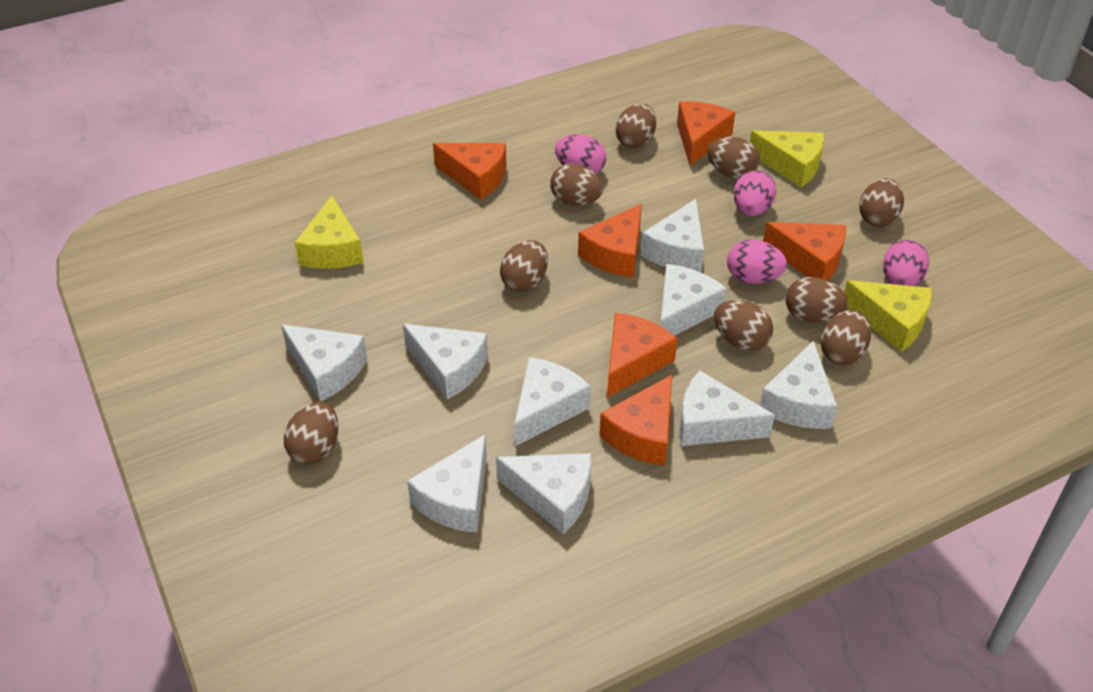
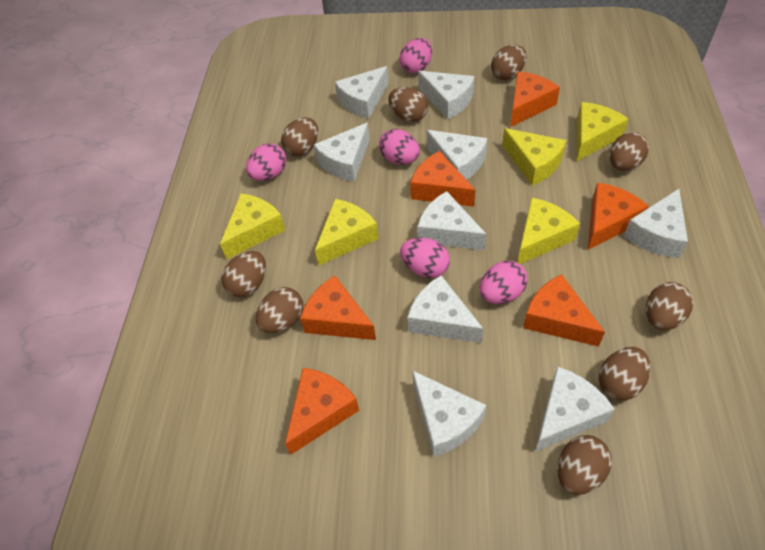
pink egg: [555,134,606,174] [727,240,787,284] [734,170,776,216] [883,240,929,286] = 4 -> [246,143,286,181] [379,129,420,165] [400,38,432,74] [400,238,450,278] [479,261,528,304] = 5
yellow cheese: [295,196,364,269] [750,130,824,188] [844,280,932,352] = 3 -> [220,193,285,259] [315,199,378,265] [502,128,566,186] [518,198,580,264] [577,102,629,161] = 5

